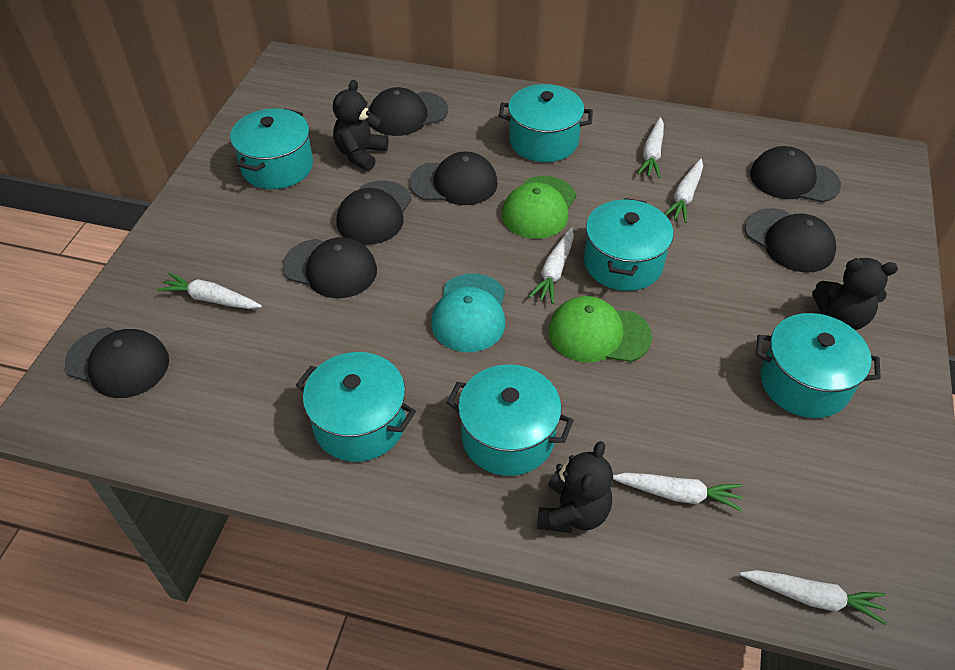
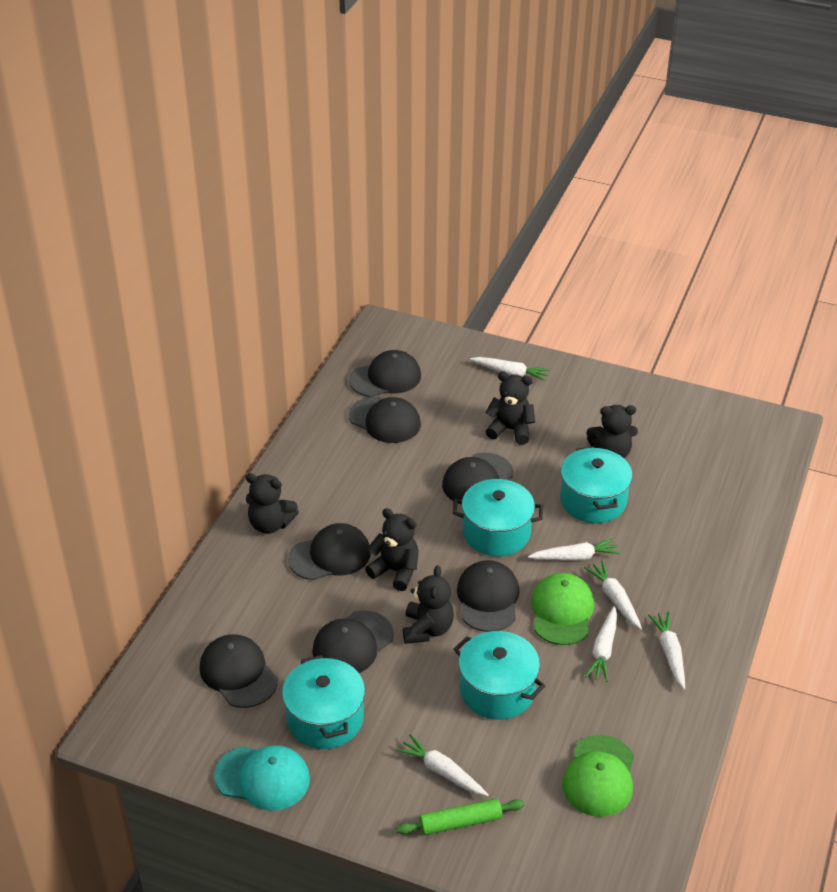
black teddy bear: [333,80,388,171] [537,441,613,533] [812,258,898,330] = 3 -> [246,473,299,534] [365,508,419,591] [403,565,454,644] [485,371,535,445] [587,405,638,458] = 5
green rolling pin: none = 0 -> [396,799,524,835] = 1
turquoise pot: [230,108,313,189] [296,352,416,462] [446,364,574,476] [499,84,593,162] [584,198,673,291] [756,313,881,418] = 6 -> [282,655,365,749] [453,479,543,556] [454,631,545,720] [560,446,632,523] = 4

